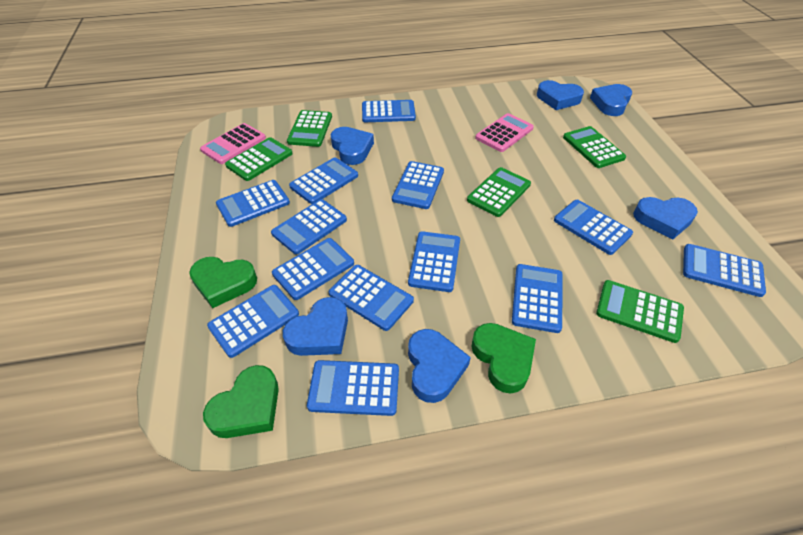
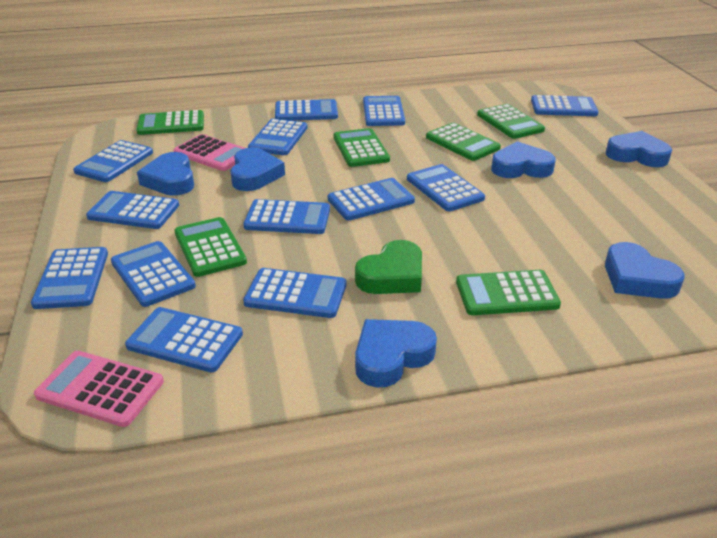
green calculator: [225,137,293,181] [287,110,332,147] [467,167,531,217] [563,126,626,168] [596,280,684,343] = 5 -> [136,110,204,135] [174,217,247,277] [334,128,390,167] [426,123,501,161] [456,270,561,315] [477,104,545,139] = 6
green heart: [189,257,257,308] [203,365,279,438] [471,323,536,393] = 3 -> [355,240,422,294] = 1

